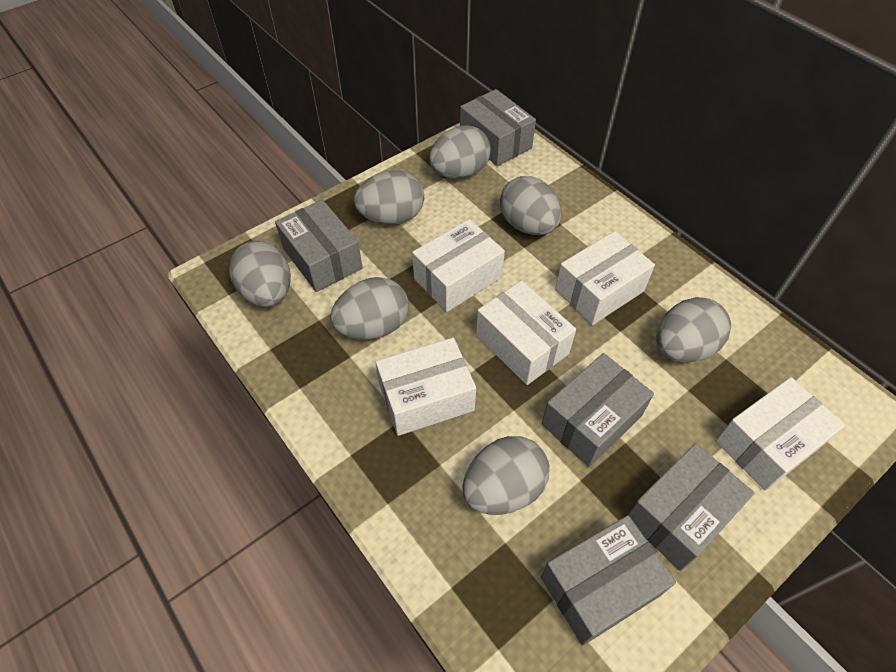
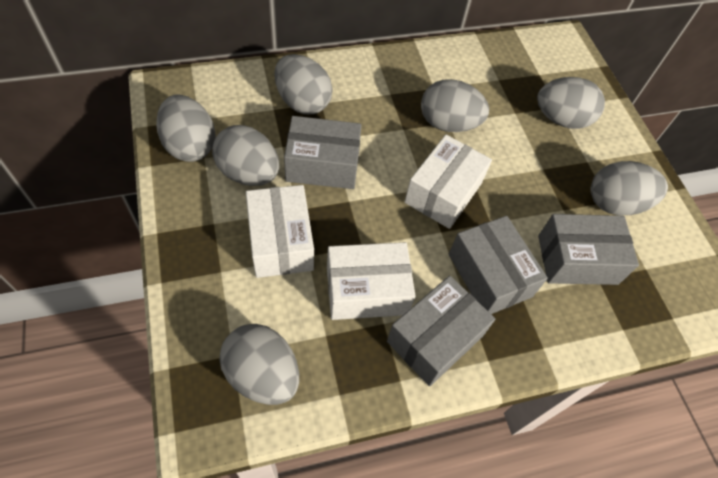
grey box: [275,199,363,292] [460,89,536,166] [541,515,676,646] [542,353,654,467] [628,443,754,571] = 5 -> [284,116,362,189] [387,276,495,386] [449,216,548,314] [538,214,639,285] = 4
white box: [376,338,476,436] [412,219,505,312] [476,281,576,385] [555,231,655,325] [716,377,845,491] = 5 -> [246,185,314,278] [327,242,416,320] [405,135,492,229] = 3

